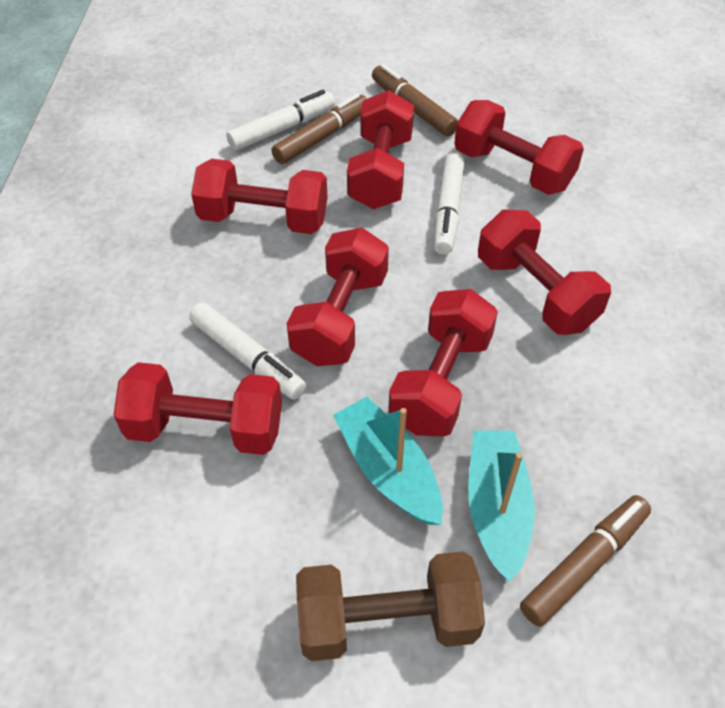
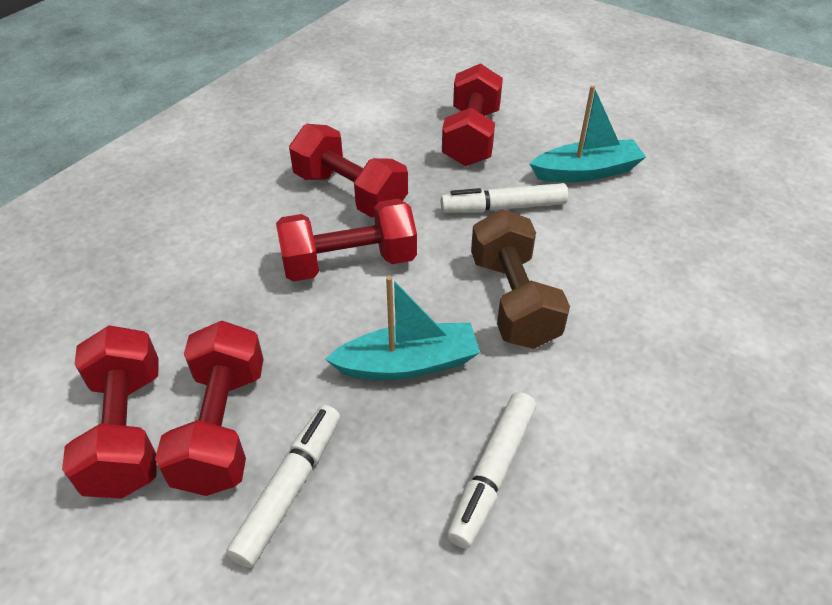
brown marker: [271,94,367,164] [372,64,458,137] [520,495,651,627] = 3 -> none = 0
red dumbbell: [114,362,282,455] [191,159,328,234] [287,228,389,366] [347,90,414,209] [388,289,498,437] [454,100,584,195] [478,210,611,335] = 7 -> [62,325,159,499] [155,321,264,496] [276,199,417,282] [289,124,408,217] [442,63,503,166] = 5

